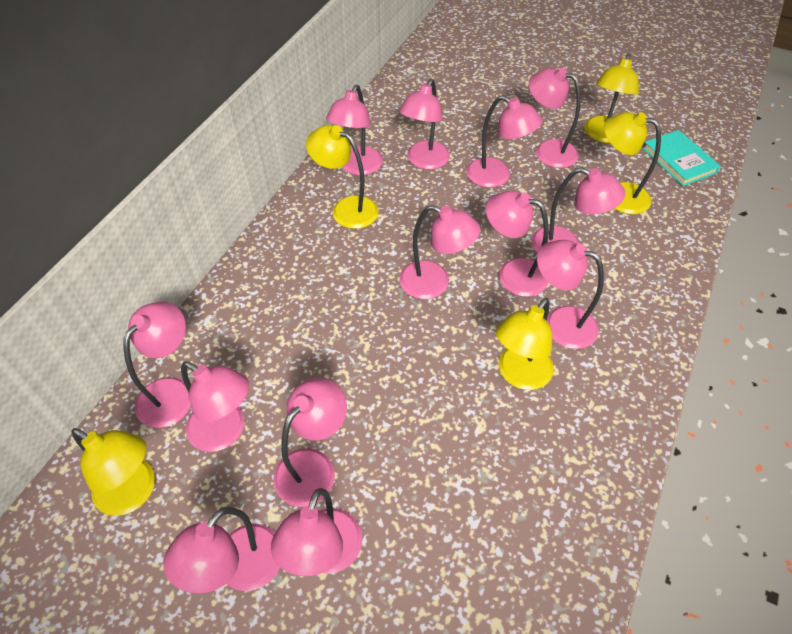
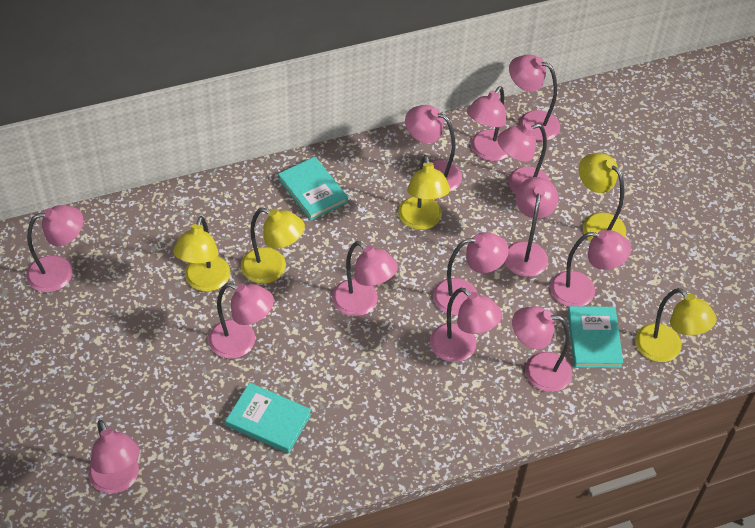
turquoise book: [642,130,721,186] = 1 -> [226,383,311,453] [278,157,348,221] [568,306,623,368] = 3

